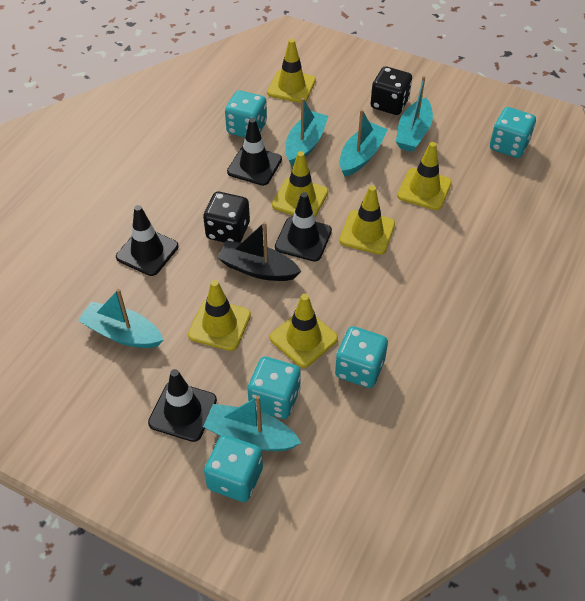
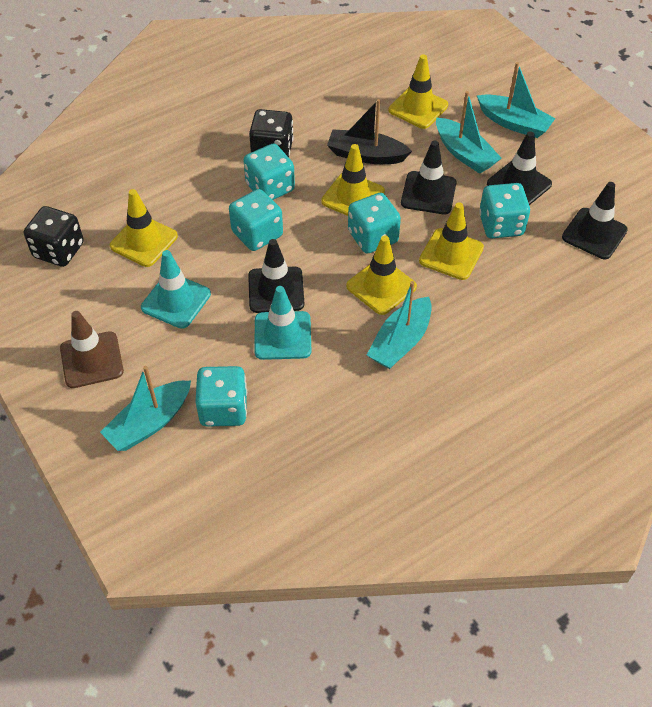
brown traffic cone: none = 0 -> [60,311,124,388] = 1
turquoise boat: [78,289,163,348] [203,396,301,451] [285,98,328,166] [340,109,388,177] [396,76,433,152] = 5 -> [100,366,191,451] [367,281,432,369] [436,91,502,174] [477,62,556,138] = 4
turquoise traffic cone: none = 0 -> [141,250,211,329] [254,286,311,360] = 2
yellow traffic cone: [188,280,251,351] [267,39,316,103] [270,294,338,368] [272,151,328,217] [340,185,395,255] [397,142,452,210] = 6 -> [110,189,178,267] [321,144,385,216] [346,236,417,315] [389,54,448,129] [419,203,484,280] = 5

